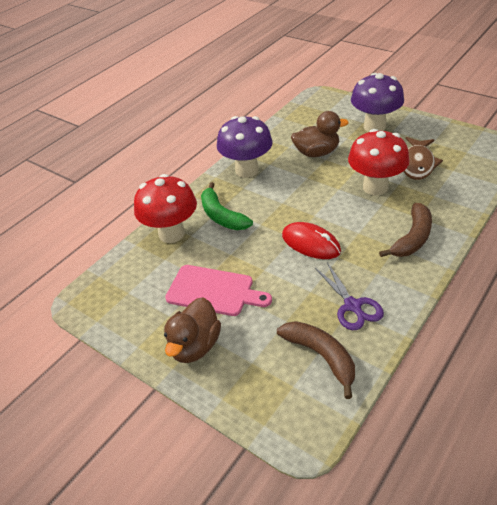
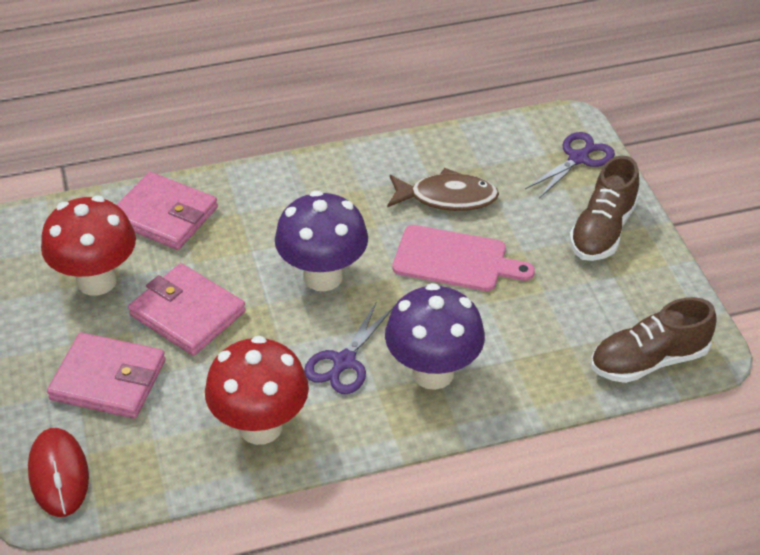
brown banana: [277,321,355,399] [379,203,432,257] = 2 -> none = 0
brown duck: [164,297,221,363] [291,111,349,157] = 2 -> none = 0
brown shoe: none = 0 -> [569,156,639,261] [591,297,717,383] = 2
green banana: [201,182,253,230] = 1 -> none = 0
pink wallet: none = 0 -> [47,332,166,419] [116,172,218,250] [128,263,246,356] = 3
purple scissors: [315,262,384,330] = 1 -> [304,301,393,394] [525,132,615,198] = 2

